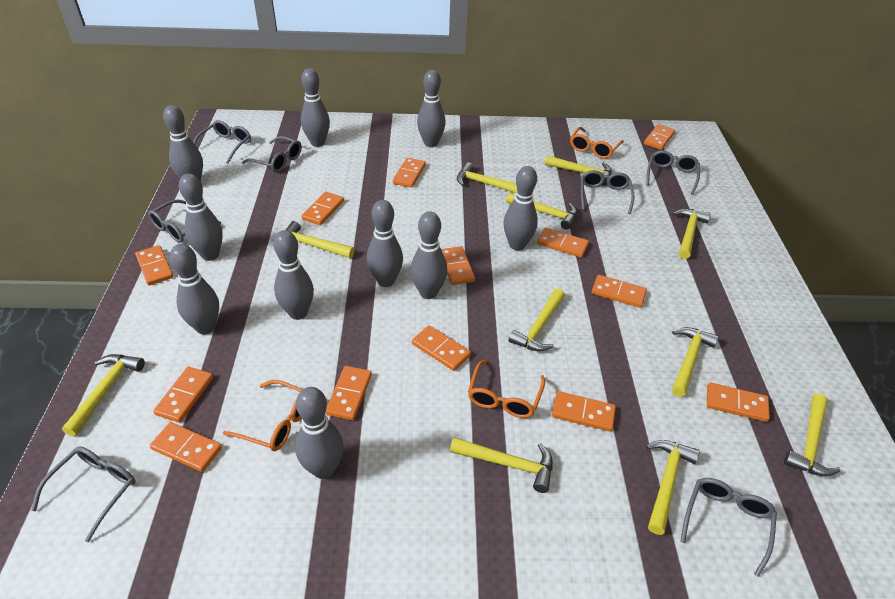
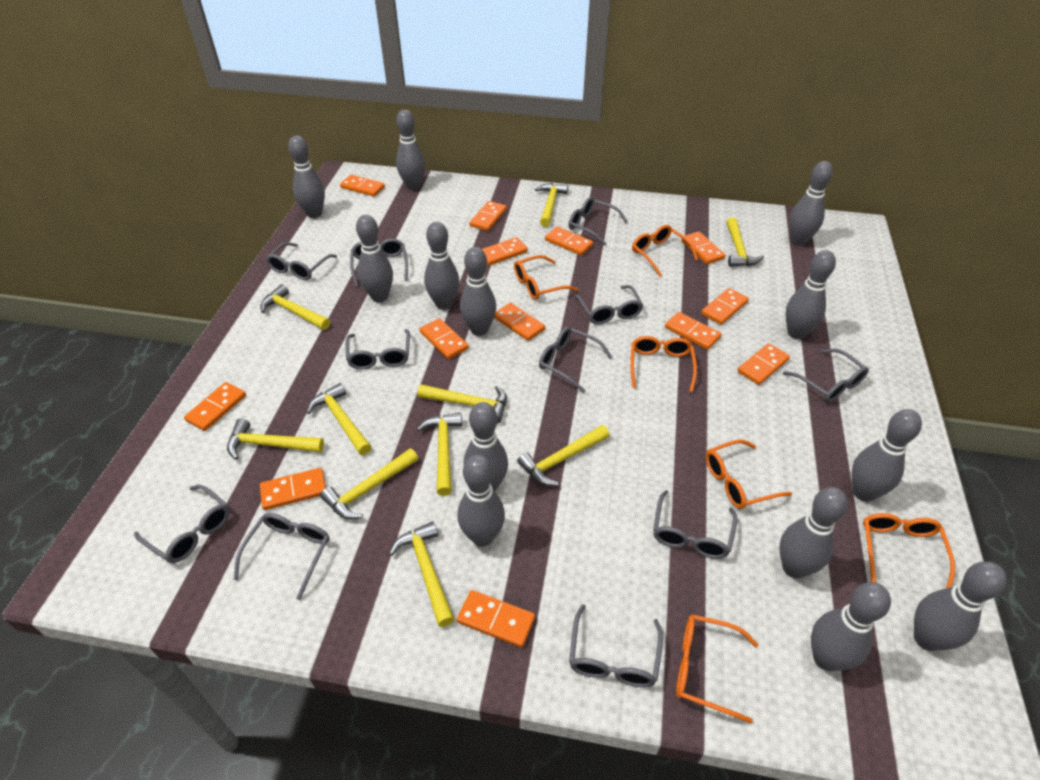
grey bowling pin: [163,105,203,181] [170,244,219,334] [179,173,223,261] [273,230,314,320] [295,387,344,479] [301,68,330,147] [367,200,403,287] [411,211,447,299] [417,70,446,147] [503,166,538,251] = 10 -> [288,136,325,218] [356,215,393,302] [396,109,425,190] [424,222,459,310] [457,455,505,547] [460,247,496,336] [464,402,508,491] [779,487,848,579] [786,250,836,339] [789,161,833,246] [811,582,891,671] [852,409,922,502] [914,561,1007,651] = 13
grey glasses: [31,446,136,542] [148,200,221,243] [193,120,251,164] [242,136,302,172] [581,170,634,214] [646,150,700,195] [680,478,777,577] = 7 -> [134,484,230,563] [234,513,330,600] [266,242,337,280] [346,329,410,370] [350,239,408,287] [539,326,613,393] [568,197,628,246] [569,604,663,687] [574,285,643,325] [653,490,737,559] [783,349,869,402] = 11
orange glasses: [223,380,303,451] [468,360,545,418] [570,127,624,159] = 3 -> [514,255,578,300] [630,336,697,392] [632,225,698,277] [676,614,759,723] [706,439,792,509] [863,513,955,588] = 6
yellow hammer: [62,354,145,436] [286,221,354,258] [450,437,553,493] [457,162,517,193] [506,193,577,230] [509,289,565,352] [545,155,611,186] [646,440,700,535] [672,327,719,397] [673,209,711,259] [784,394,840,476] = 11 -> [227,418,324,460] [260,284,330,330] [307,383,372,455] [320,448,418,519] [389,521,454,627] [417,384,507,424] [417,413,462,496] [517,425,610,486] [535,183,568,227] [727,217,764,267] = 10

